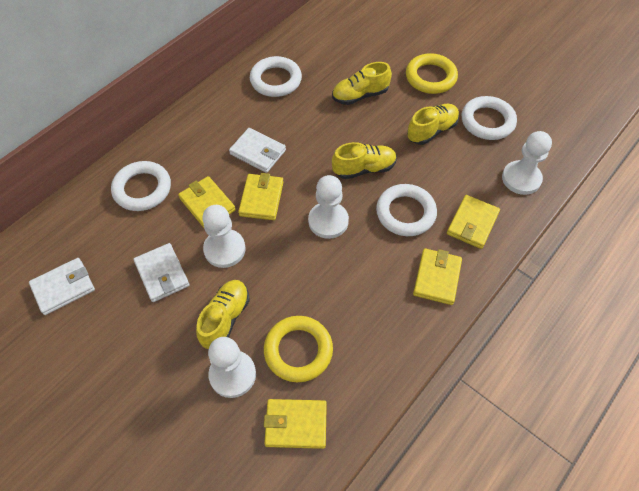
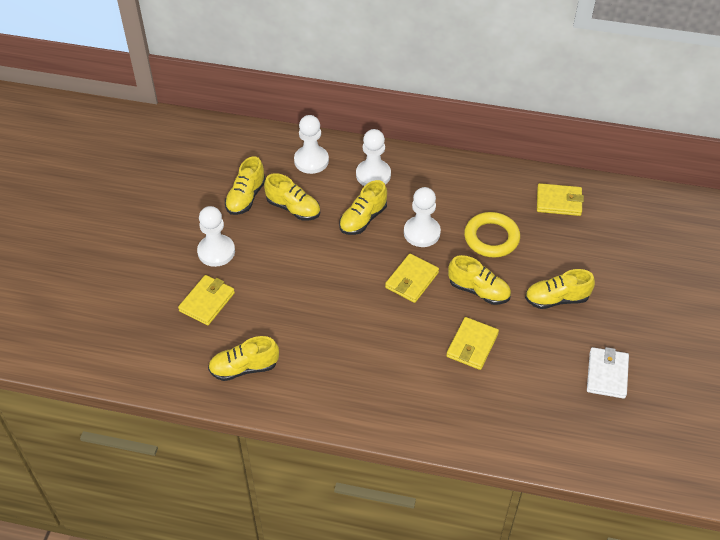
white ring: [111,161,171,211] [250,56,302,97] [376,184,437,236] [462,96,517,140] = 4 -> none = 0
white wallet: [29,258,95,315] [134,243,190,302] [229,128,286,173] = 3 -> [587,347,629,399] = 1
yellow ring: [264,316,333,382] [406,53,458,94] = 2 -> [464,212,520,258] = 1
yellow shoe: [196,280,250,349] [332,62,392,105] [332,142,397,179] [407,104,459,145] = 4 -> [208,336,279,381] [225,156,266,215] [264,173,320,221] [339,180,387,235] [448,255,511,305] [525,269,595,309] = 6
yellow wallet: [178,176,236,228] [238,173,283,220] [264,399,327,449] [413,248,462,305] [447,195,500,249] = 5 -> [178,275,235,325] [385,254,439,303] [446,317,499,370] [537,183,584,216] = 4

